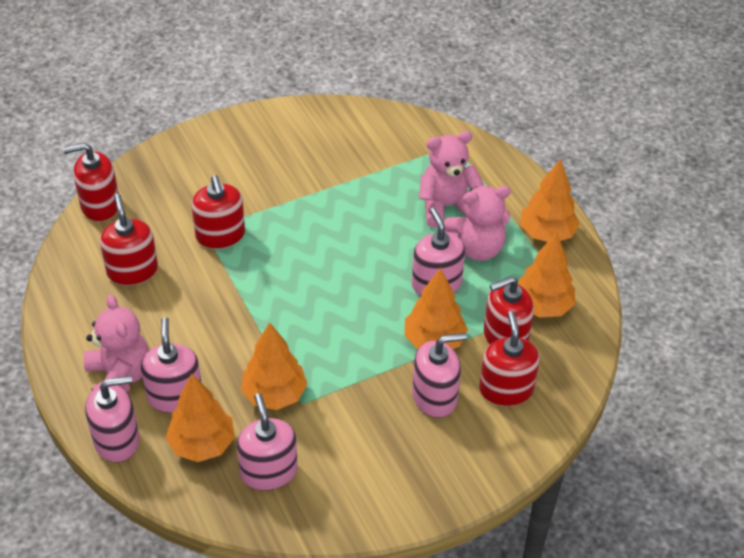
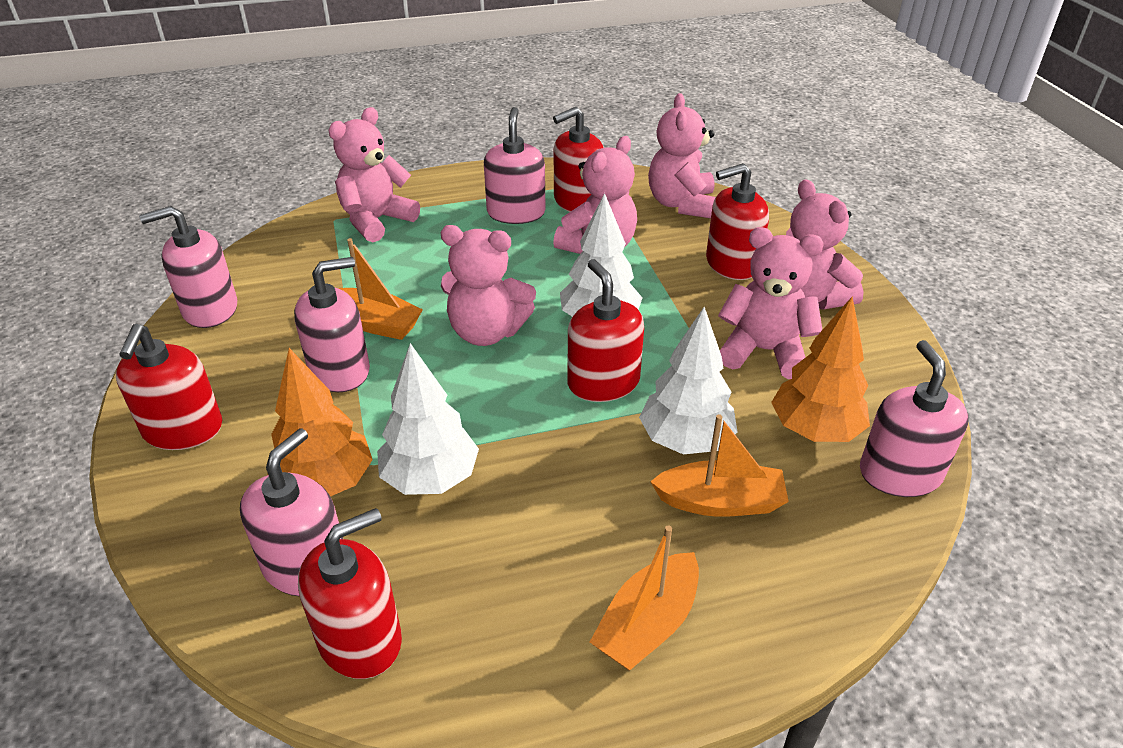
orange boat: none = 0 -> [339,238,423,340] [590,525,699,671] [650,415,789,517] = 3
orange tree: [166,374,235,462] [241,322,307,410] [404,268,468,349] [518,233,575,318] [520,159,580,242] = 5 -> [267,348,373,497] [771,297,870,442] = 2
pink teddy bear: [83,294,149,392] [419,131,484,228] [444,186,511,261] = 3 -> [328,107,420,242] [441,225,536,346] [553,136,637,254] [648,93,716,218] [718,227,824,379] [786,179,864,309] = 6
white tree: none = 0 -> [377,343,479,495] [560,193,642,317] [639,307,737,455] = 3

